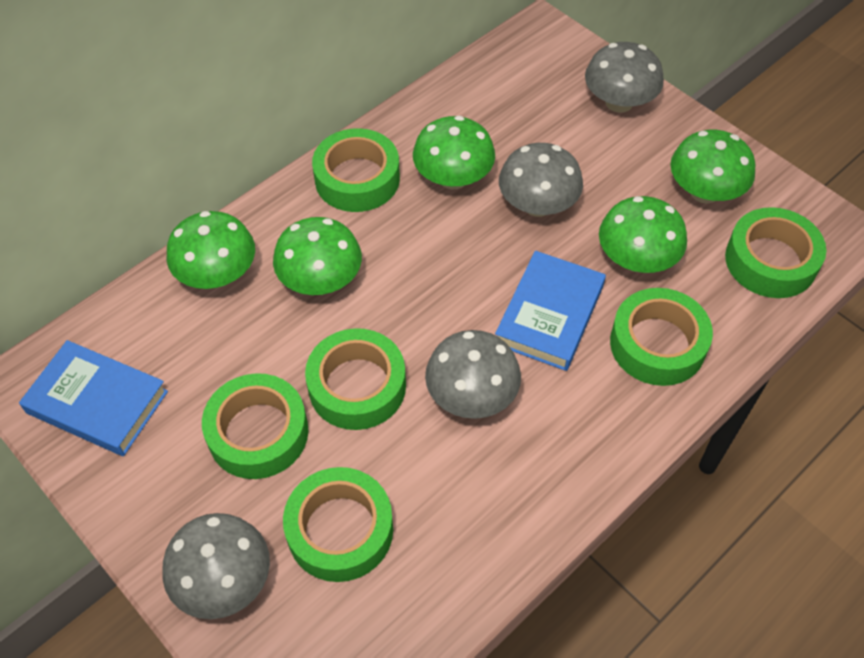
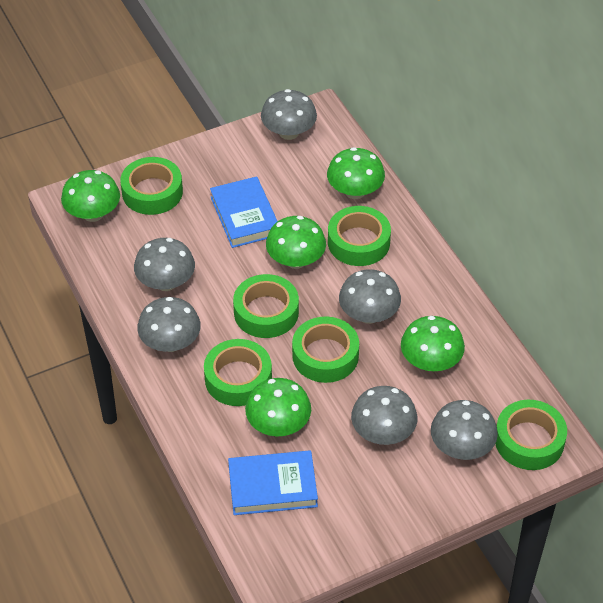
grey mushroom: [162,513,270,619] [425,330,521,419] [499,143,583,217] [585,42,664,113] = 4 -> [134,238,195,291] [137,297,201,352] [261,89,317,140] [339,269,401,324] [351,386,417,445] [431,400,498,460] = 6

